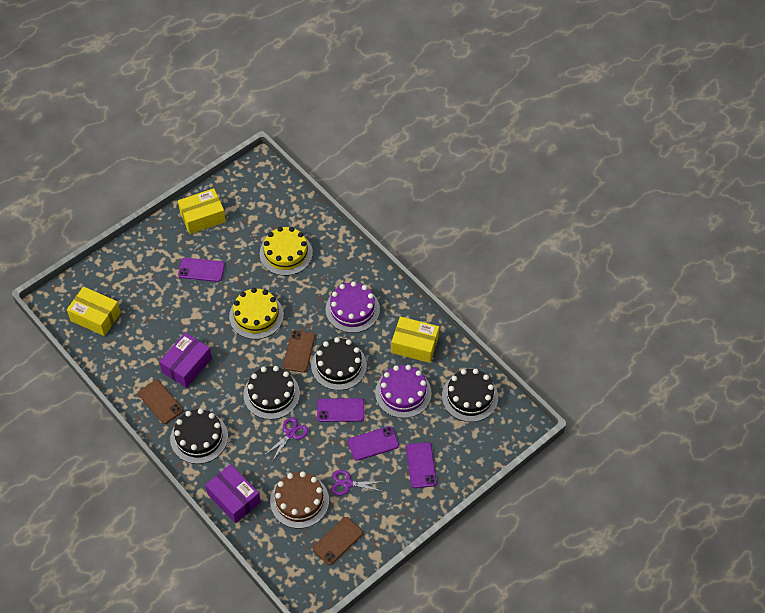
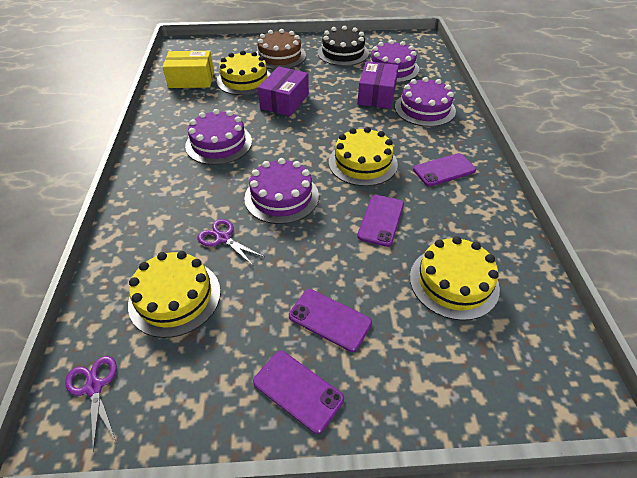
black cake: [170,409,228,464] [243,366,300,419] [311,337,367,390] [442,369,498,422] = 4 -> [317,26,369,66] = 1
brown phone: [138,380,183,424] [283,330,315,373] [313,517,363,565] = 3 -> none = 0
purple cake: [326,281,380,333] [375,365,432,418] = 2 -> [185,109,252,165] [244,158,319,224] [368,40,419,83] [395,77,456,127] = 4
yellow box: [67,286,121,336] [178,188,226,234] [391,317,439,363] = 3 -> [163,51,214,88] = 1
yellow cake: [229,288,284,339] [260,227,313,276] = 2 -> [128,251,221,338] [217,50,271,95] [329,127,398,186] [410,236,500,321] = 4

